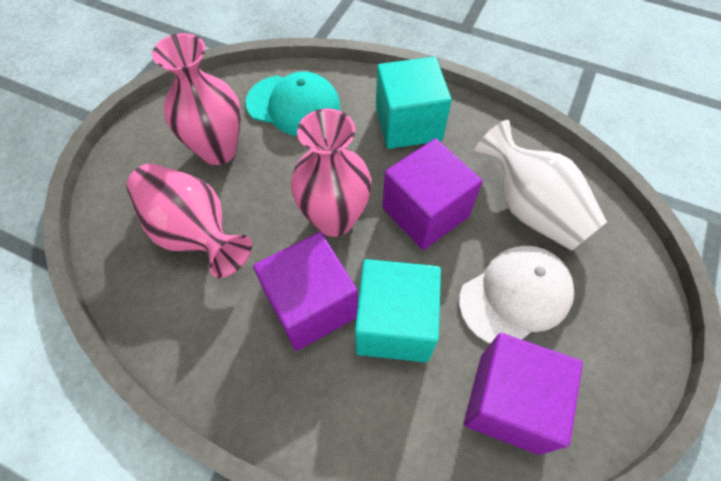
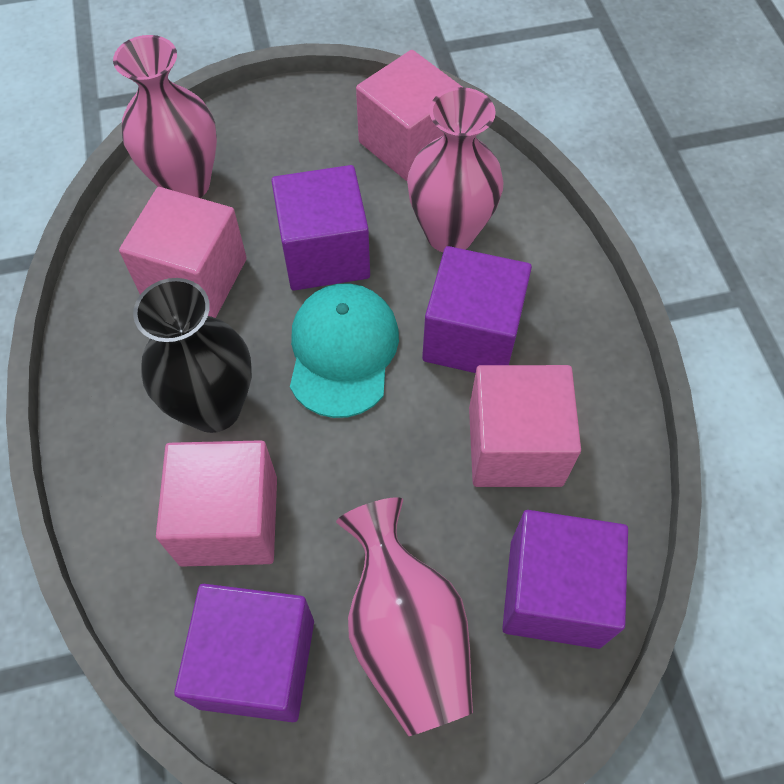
black vase: none = 0 -> [133,278,252,433] = 1
pink cube: none = 0 -> [119,187,247,318] [156,440,277,566] [356,50,462,181] [469,365,581,487] = 4
purple cube: [253,232,358,351] [382,139,482,250] [464,333,583,455] = 3 -> [174,584,314,722] [271,165,370,291] [422,246,532,373] [502,510,628,649] = 4
turquoise cube: [355,259,441,362] [376,57,452,149] = 2 -> none = 0
white cap: [459,245,575,344] = 1 -> none = 0
white vase: [474,120,607,251] = 1 -> none = 0

